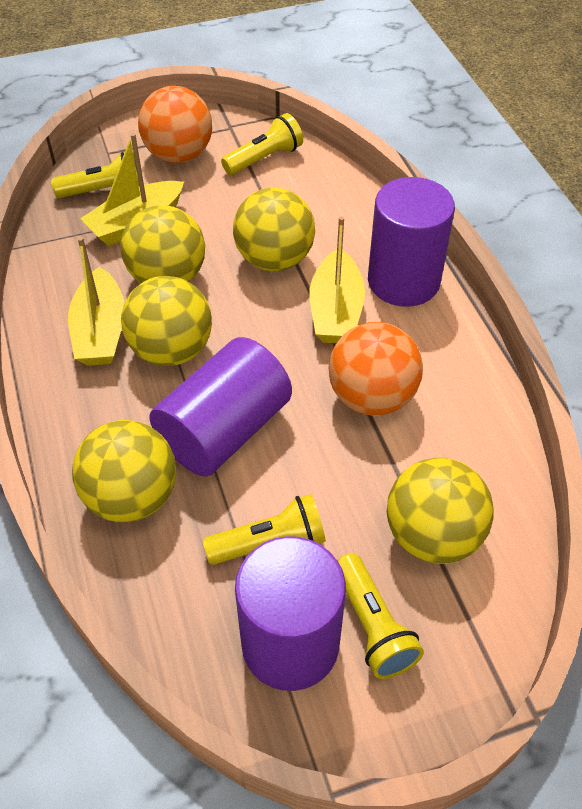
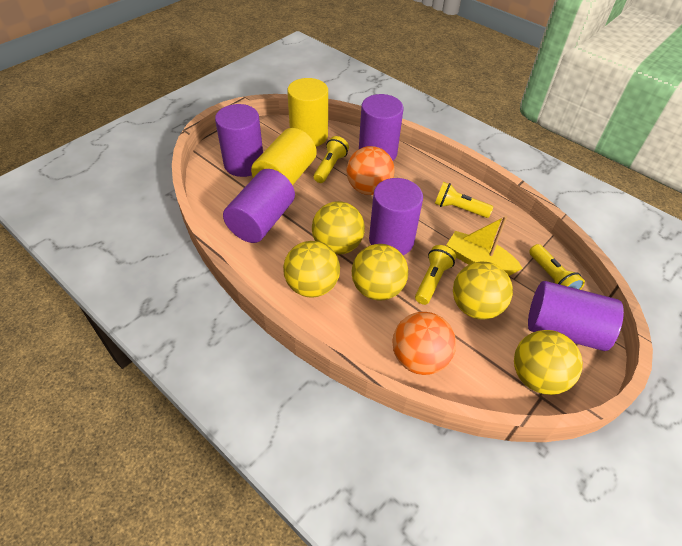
purple cylinder: [149,337,292,477] [235,536,346,691] [368,177,455,307] = 3 -> [215,104,263,177] [223,169,295,243] [359,94,404,160] [369,178,423,255] [528,281,624,351] = 5
yellow boat: [68,237,124,366] [80,133,184,246] [310,216,365,343] = 3 -> [446,216,523,275] = 1
yellow cylinder: none = 0 -> [251,128,317,186] [287,78,328,147] = 2

